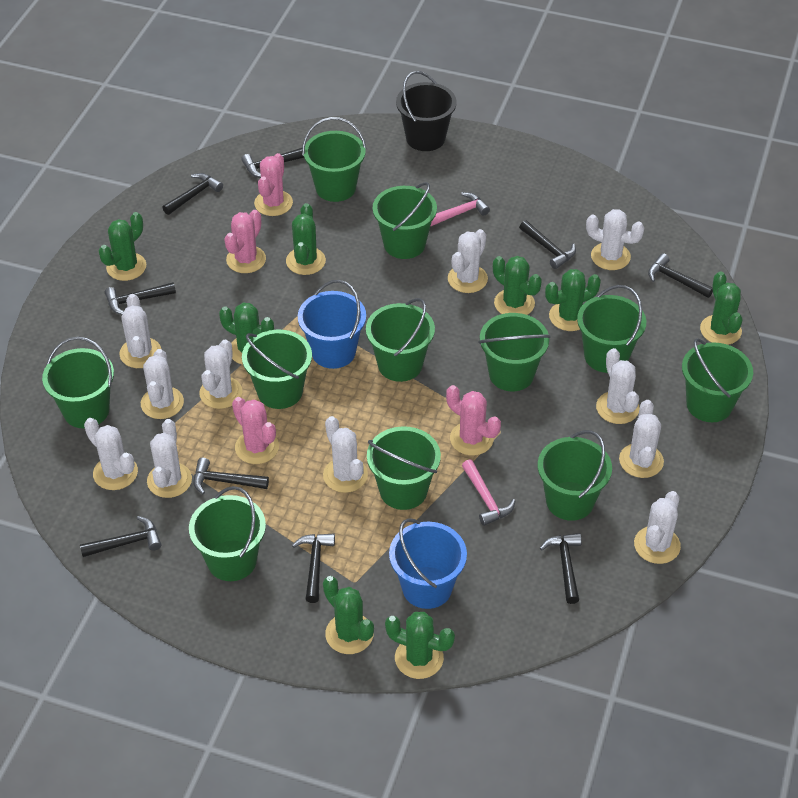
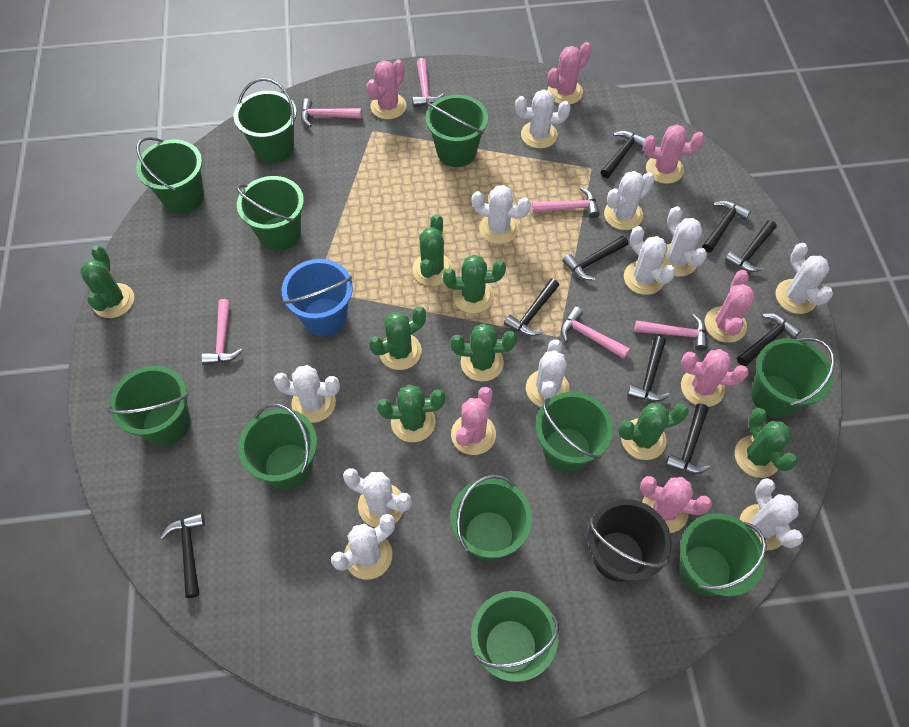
blue bucket: [298,280,366,369] [389,518,467,609] = 2 -> [282,259,353,336] = 1
pink cactus: [224,210,266,273] [232,397,279,464] [254,153,293,216] [446,385,501,456] = 4 -> [366,60,406,119] [451,387,496,455] [548,42,592,104] [640,476,712,533] [643,125,705,184] [681,349,749,407] [704,270,755,343] = 7
pink hammer: [430,192,490,227] [462,459,515,526] = 2 -> [201,299,243,365] [301,98,362,127] [413,58,445,107] [532,188,600,218] [561,307,630,359] [634,314,707,351] = 6

